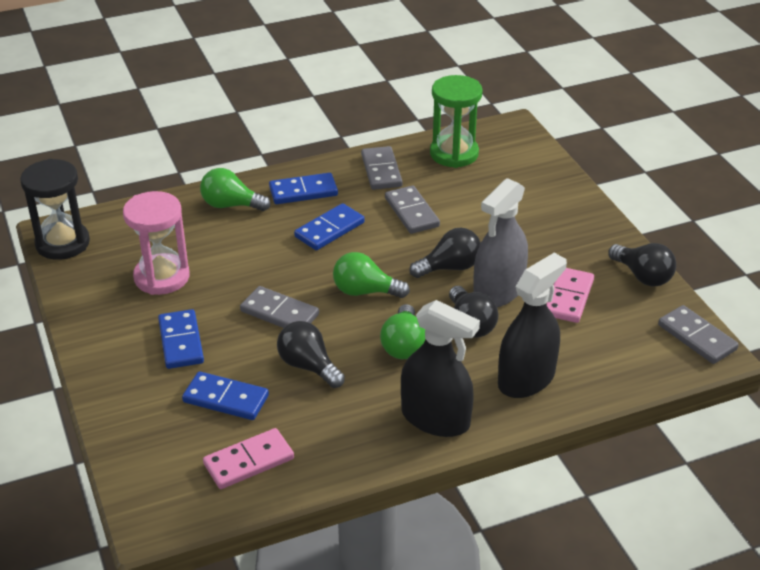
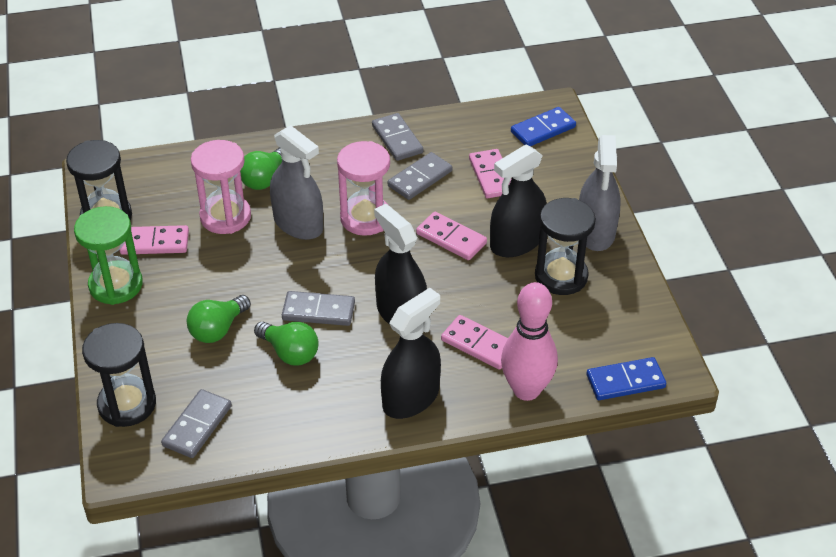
black hourglass: [20,159,90,260] = 1 -> [66,140,132,220] [82,323,156,427] [535,198,596,295] = 3
black light bulb: [277,321,345,388] [409,228,481,278] [449,286,498,338] [608,243,676,287] = 4 -> none = 0
black spray bottle: [401,300,480,437] [498,253,567,398] = 2 -> [374,204,427,325] [381,288,441,419] [490,145,547,257] = 3
blue domino: [158,309,204,369] [182,371,269,420] [269,173,338,204] [294,203,365,250] = 4 -> [511,107,576,146] [587,357,666,400] = 2
grey spray bottle: [473,178,528,307] = 1 -> [270,125,323,240] [579,135,621,251] = 2
pink bowling pin: none = 0 -> [501,282,558,401] = 1
pink domino: [203,428,294,489] [546,268,594,323] = 2 -> [119,225,189,255] [416,212,487,260] [441,315,508,370] [469,149,512,198] = 4
pink hourglass: [123,191,190,295] = 1 -> [191,140,251,234] [337,141,390,236] = 2

